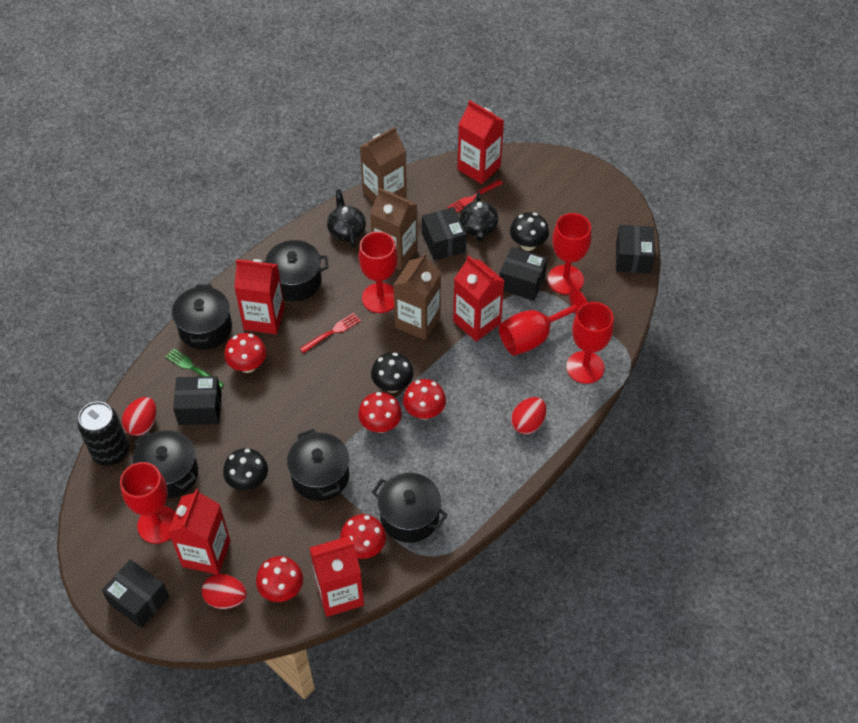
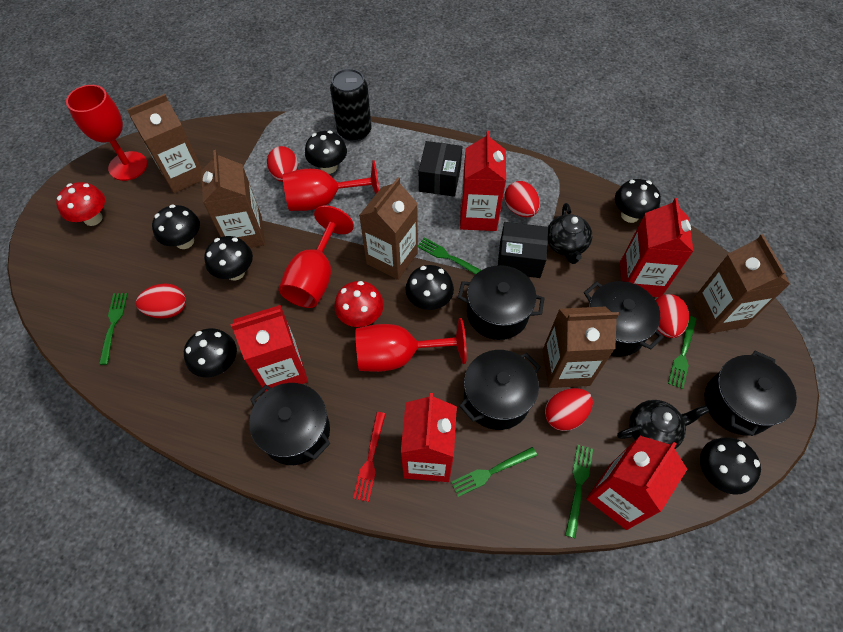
black box: [102,559,169,628] [173,376,222,425] [422,207,467,260] [500,247,548,301] [616,225,655,274] = 5 -> [419,141,462,197] [498,222,548,278] = 2
black mushroom: [223,448,268,490] [371,352,414,393] [510,212,549,251] = 3 -> [152,204,200,249] [184,328,237,377] [204,236,253,281] [305,131,347,174] [405,265,454,310] [615,179,661,223] [700,437,761,495] = 7
brown carton: [360,127,407,203] [370,188,418,270] [393,253,441,340] = 3 -> [126,94,202,193] [201,150,265,248] [359,178,418,280] [542,306,619,388] [692,234,790,334] = 5
green fork: [166,349,224,389] = 1 -> [99,293,128,365] [418,237,481,275] [451,447,537,497] [565,445,593,538] [668,316,696,389] = 5
red egg: [122,397,156,436] [202,574,247,609] [511,397,546,434] = 3 -> [136,284,186,319] [267,146,298,182] [504,181,540,217] [545,388,593,431] [656,294,689,338] = 5
red fork: [299,313,361,353] [447,180,503,212] = 2 -> [353,412,386,502] = 1
red goblet: [120,462,175,544] [358,231,398,313] [499,288,588,355] [547,213,591,295] [566,302,614,384] = 5 -> [66,85,147,181] [279,205,354,308] [283,160,379,211] [356,318,467,372] = 4
red mushroom: [224,333,267,373] [256,556,303,602] [340,514,386,559] [358,392,402,433] [403,379,446,420] = 5 -> [56,182,105,226] [335,281,384,327] = 2

